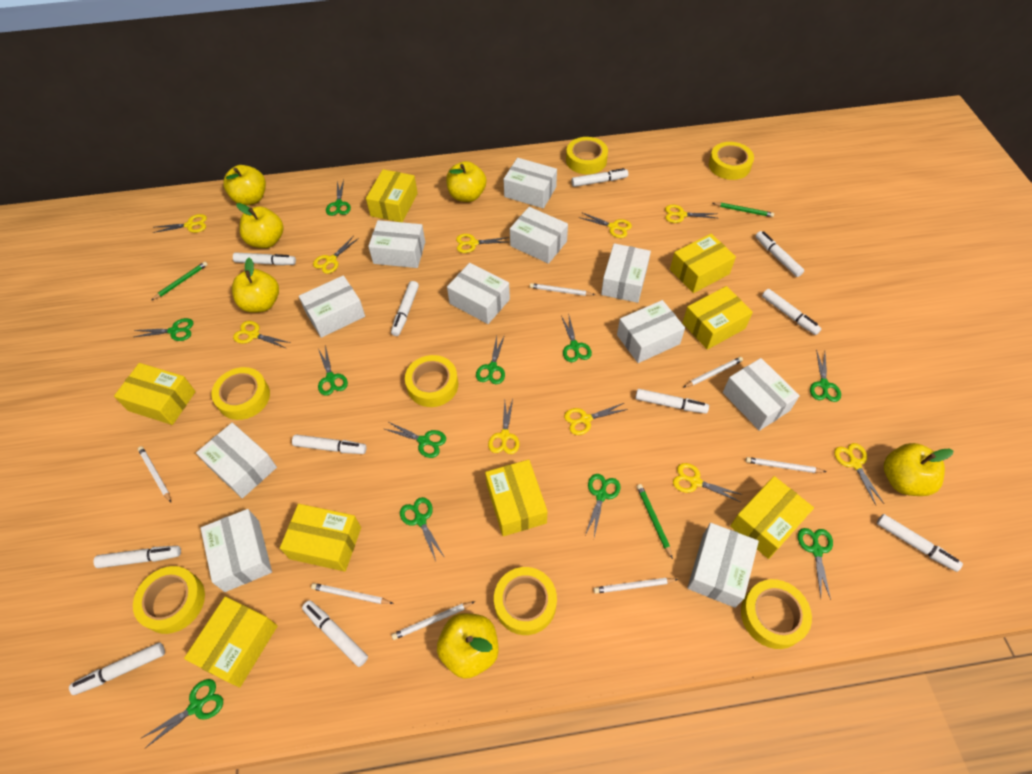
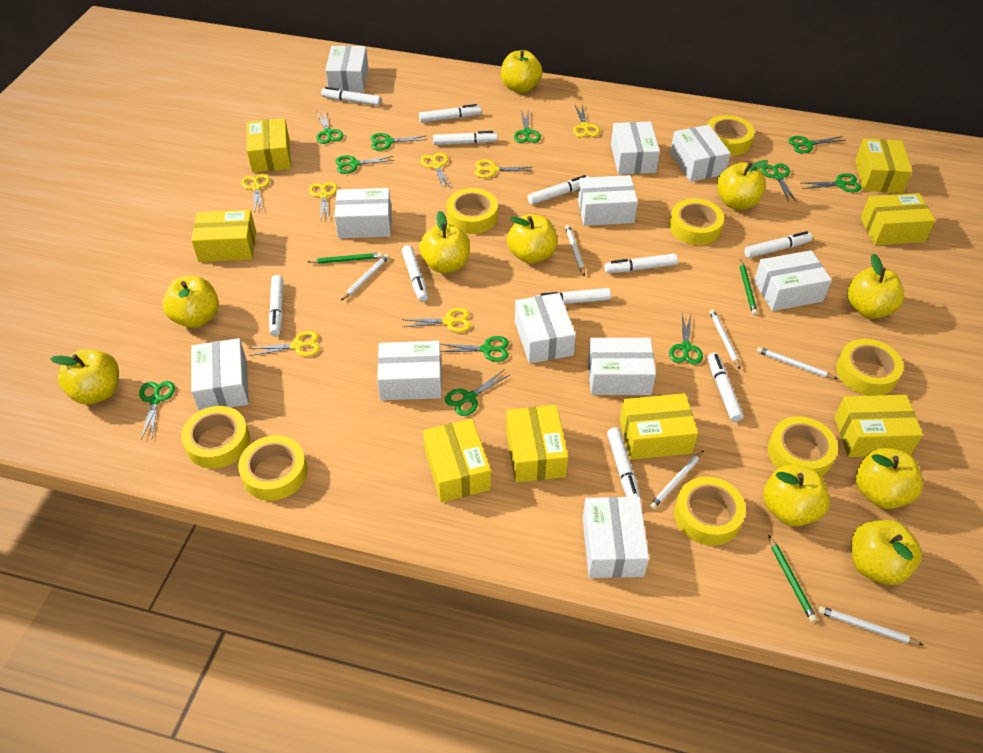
white pencil: [138,446,171,502] [311,583,394,604] [391,601,475,640] [530,283,595,296] [594,578,679,594] [683,357,743,388] [746,457,826,473] = 7 -> [341,254,389,300] [565,225,585,276] [649,450,704,509] [709,309,740,369] [757,347,838,379] [818,606,923,645] = 6
yellow apple: [223,165,266,205] [232,258,279,313] [236,203,284,248] [437,613,499,679] [446,161,486,202] [884,443,954,496] = 6 -> [50,349,119,405] [163,276,219,328] [419,211,470,273] [501,50,543,93] [507,214,557,264] [717,160,768,210] [763,464,830,526] [847,254,904,319] [851,520,922,585] [856,448,923,509] = 10
yellow scissors: [153,214,207,233] [233,321,291,349] [313,237,359,274] [456,234,510,253] [488,399,520,454] [564,403,628,435] [579,213,632,238] [665,205,718,223] [673,463,743,502] [834,443,884,505] = 10 -> [241,174,270,213] [249,331,320,356] [309,182,338,220] [402,308,471,332] [421,153,451,189] [475,160,534,178] [573,105,600,137] = 7
yellow tape: [133,566,205,634] [212,367,270,420] [405,355,458,407] [494,567,557,635] [566,137,608,174] [709,142,754,180] [741,579,812,649] = 7 -> [181,406,250,469] [238,435,308,501] [446,188,498,234] [669,199,724,245] [674,477,746,545] [707,115,754,156] [768,416,838,476] [836,339,903,396] = 8

